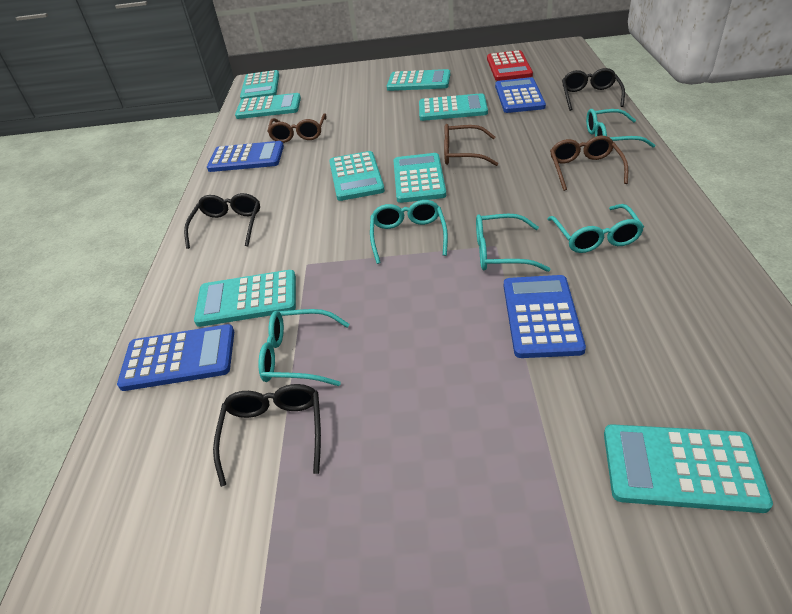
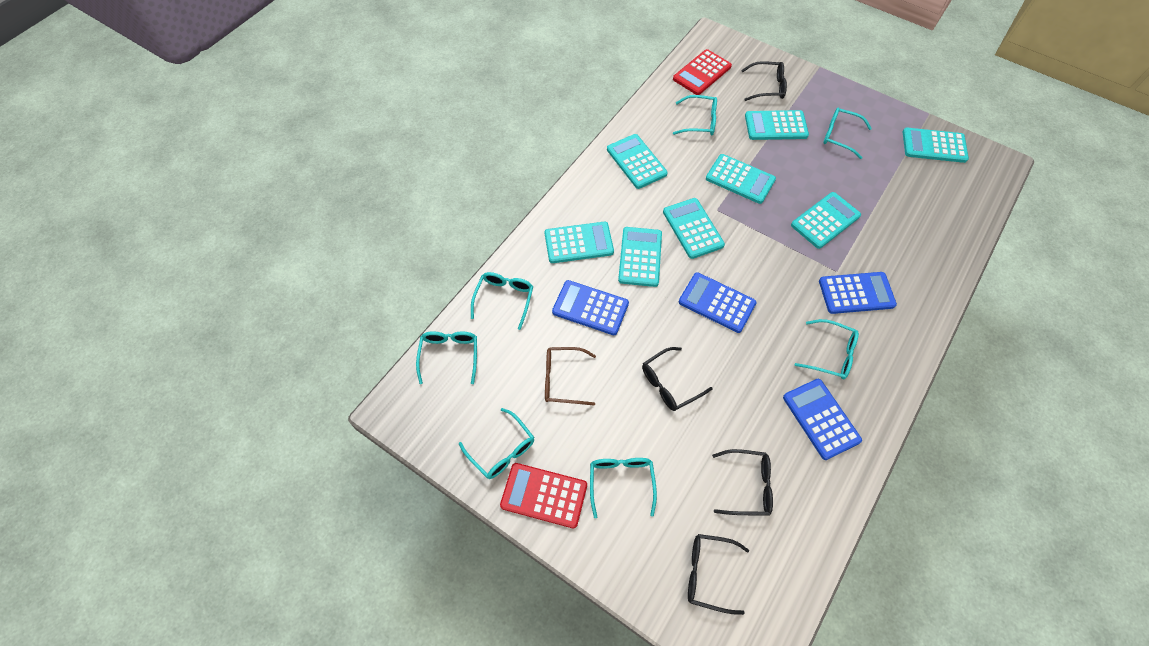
black glasses: [184,193,260,249] [213,384,321,487] [562,68,625,111] = 3 -> [642,347,713,411] [688,534,749,615] [712,449,773,516] [741,61,787,101] = 4
brown glasses: [267,113,326,143] [444,124,498,166] [550,136,628,191] = 3 -> [545,347,596,406] = 1
red calculator: [487,50,533,81] = 1 -> [500,463,587,528] [673,49,732,95] = 2
turquoise glasses: [258,309,350,386] [370,200,448,264] [476,214,550,272] [547,204,644,253] [586,109,655,148] = 5 -> [416,331,477,384] [459,408,534,479] [471,272,533,330] [590,458,657,518] [673,95,717,135] [795,319,859,379] [823,108,872,159] = 7

